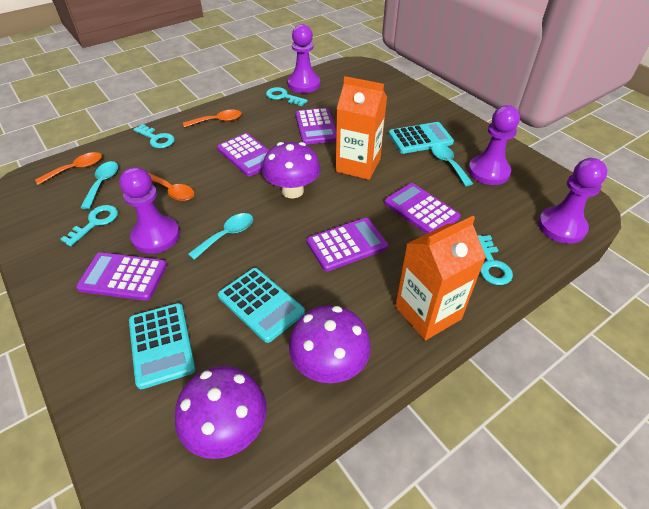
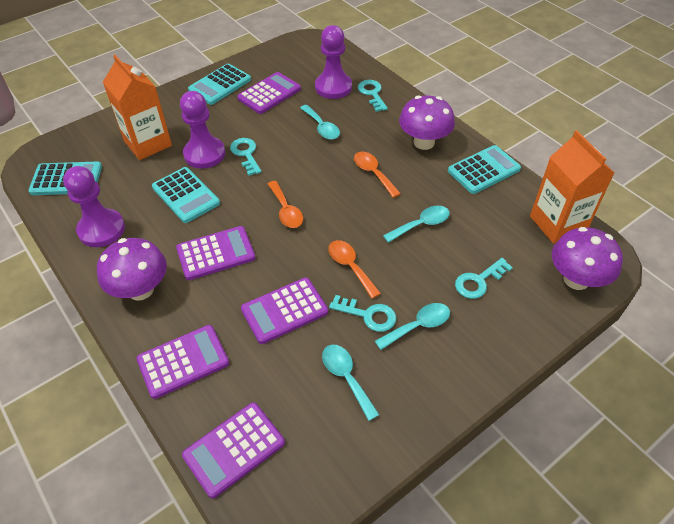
purple pawn: [119,167,180,254] [288,24,320,93] [468,105,520,185] [538,158,607,244] = 4 -> [63,166,125,247] [180,91,225,169] [315,25,352,99] = 3
turquoise calculator: [129,303,195,389] [218,268,305,343] [389,122,454,154] = 3 -> [28,161,102,195] [152,167,220,223] [188,64,251,105] [448,145,521,194] = 4
turquoise spoon: [80,161,118,209] [188,213,253,260] [431,144,473,186] = 3 -> [300,105,340,140] [322,345,380,421] [375,303,450,350] [383,206,450,243] = 4

